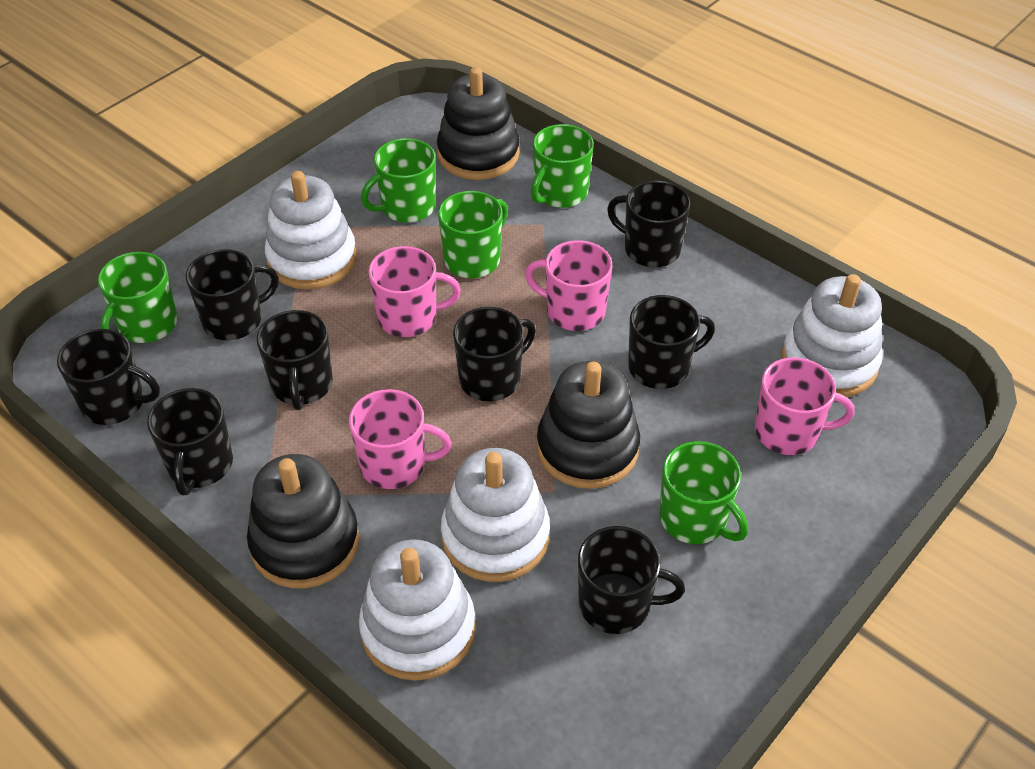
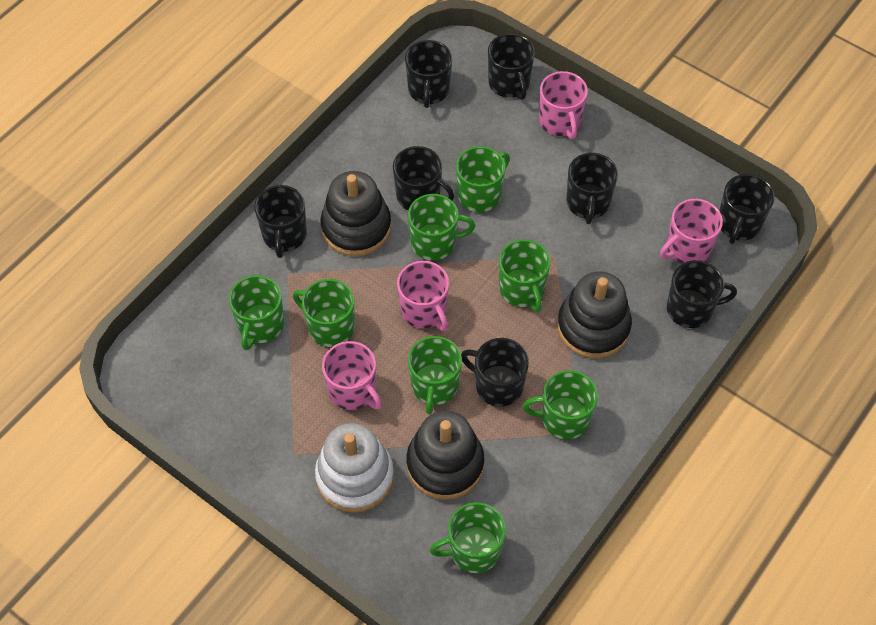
green mug: [98,252,178,343] [361,138,436,223] [438,191,508,278] [531,124,594,208] [659,441,748,544] = 5 -> [229,275,284,350] [293,279,355,347] [408,194,475,260] [408,336,462,414] [430,502,506,573] [456,146,510,212] [499,240,551,312] [523,370,598,440] = 8
white stacking toy: [265,171,357,290] [359,539,476,681] [441,448,550,582] [781,274,883,397] = 4 -> [315,423,394,513] = 1

